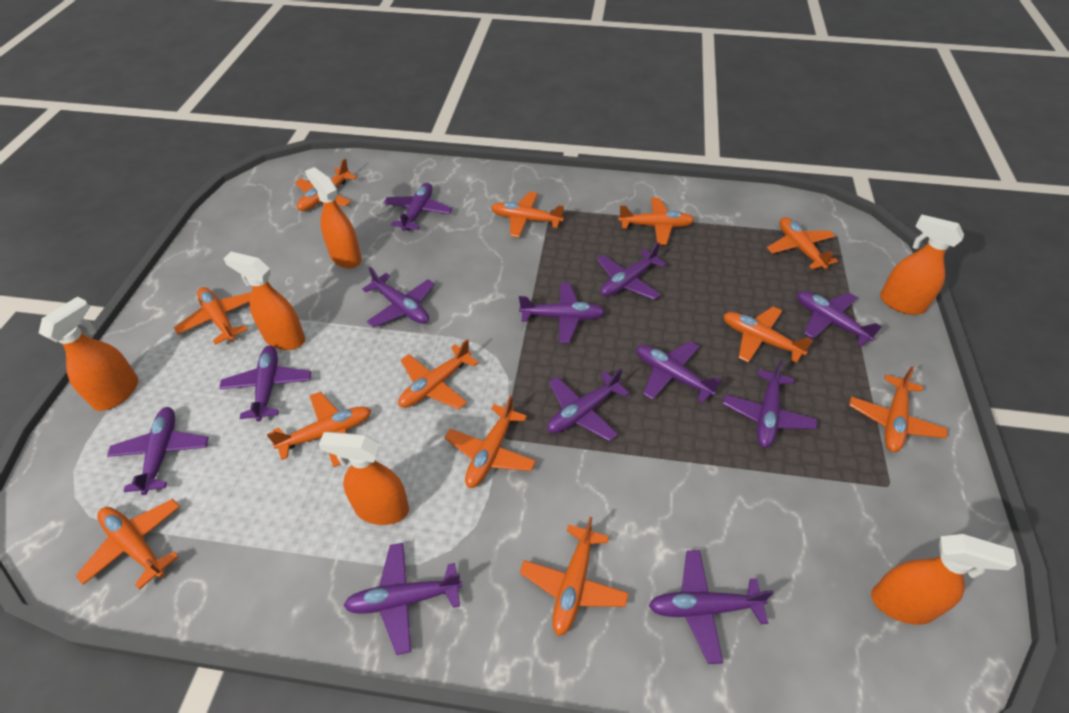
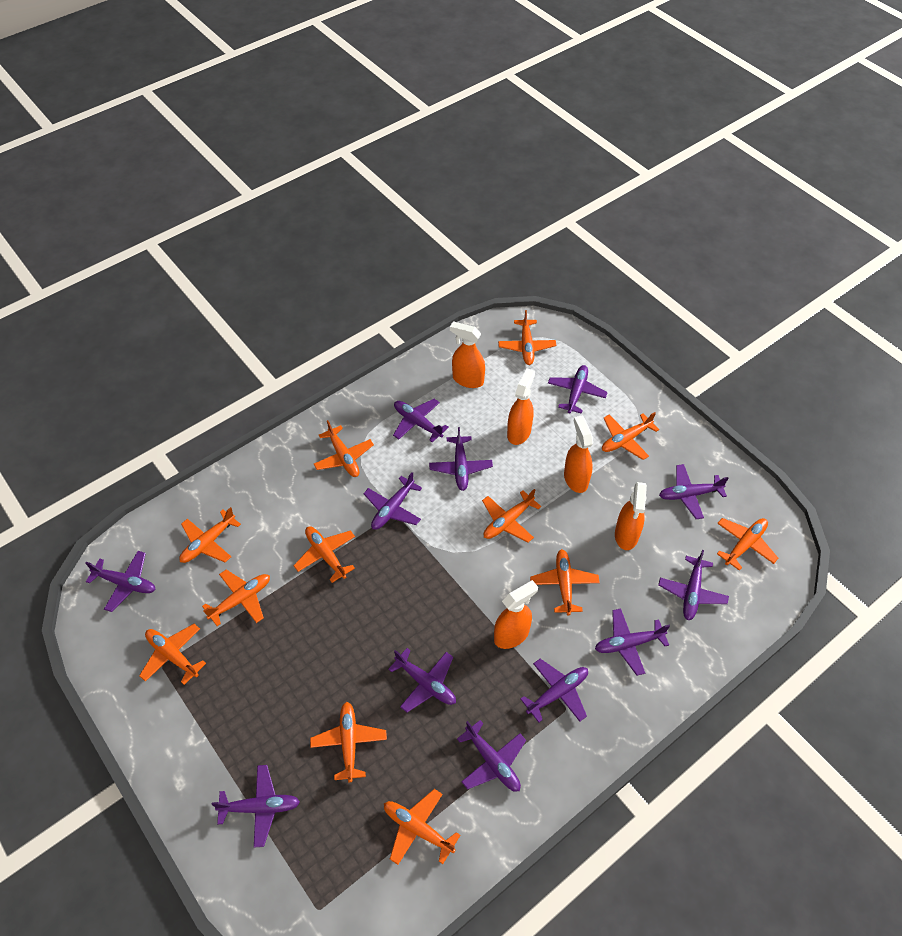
orange spray bottle: [39,297,138,411] [223,252,305,350] [305,167,362,269] [319,432,409,525] [871,534,1017,625] [880,214,964,315] = 6 -> [450,321,485,388] [494,580,538,649] [507,368,535,445] [564,416,593,493] [615,482,647,550] = 5

